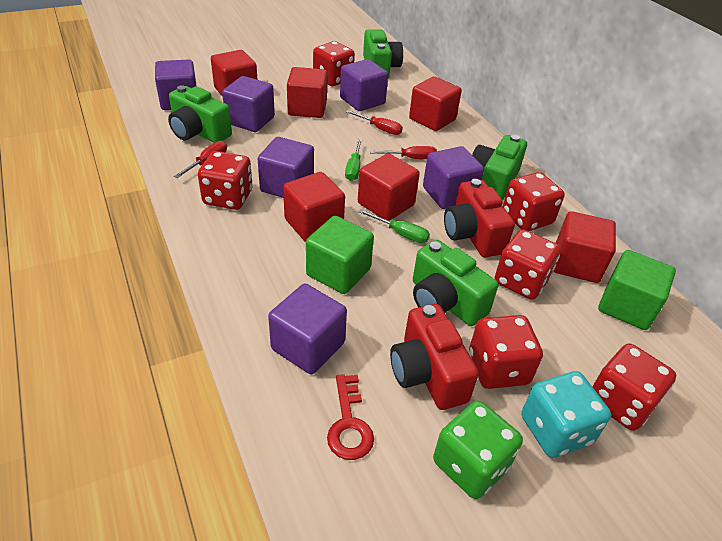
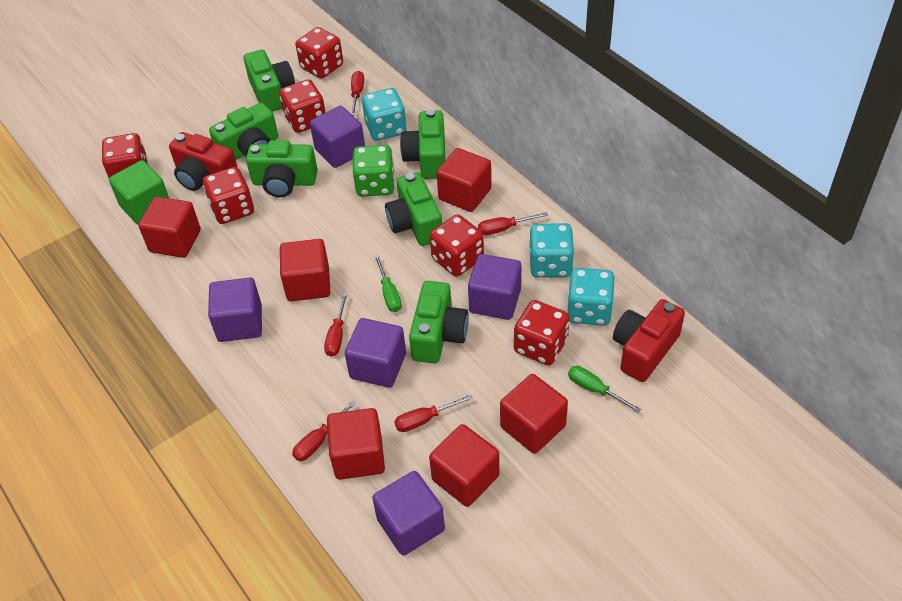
green camera: [168,85,232,143] [363,30,403,78] [413,240,498,326] [472,135,527,201] = 4 -> [209,103,278,160] [244,50,295,112] [246,140,318,197] [385,172,442,246] [400,109,446,179] [409,281,469,363] = 6
green cube: [306,216,374,294] [598,250,676,330] = 2 -> [109,160,169,225] = 1
purple cube: [155,60,197,110] [222,76,275,132] [258,137,314,198] [268,283,347,374] [340,59,388,111] [423,146,484,209] = 6 -> [208,278,262,342] [310,106,365,168] [345,318,406,388] [372,471,445,556] [468,254,521,320] = 5
red key: [327,374,374,460] = 1 -> none = 0
red screwdriver: [174,141,227,178] [346,110,403,135] [370,146,437,159] = 3 -> [292,401,356,461] [324,293,348,357] [351,71,364,115] [394,394,473,432] [478,212,548,235] = 5
turquoise dice: [521,371,611,458] = 1 -> [362,88,407,141] [530,223,574,278] [567,268,615,326] = 3

